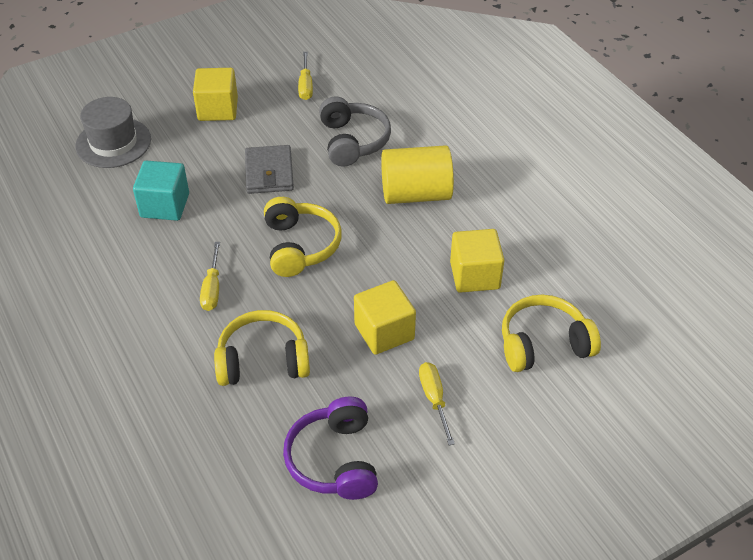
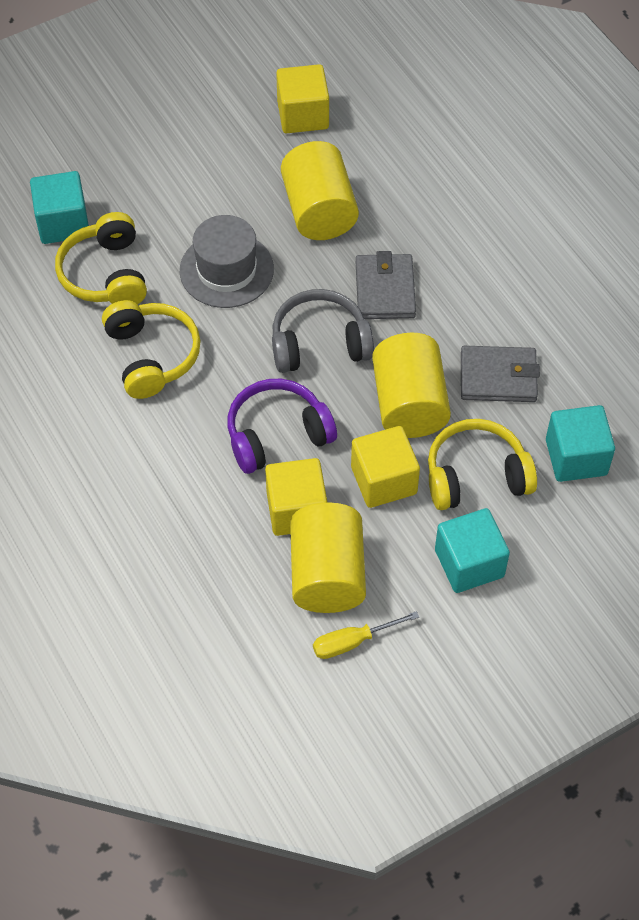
grey wallet: [245,145,294,194] = 1 -> [356,251,416,319] [461,346,540,402] = 2
turquoise cube: [133,161,189,221] = 1 -> [30,171,89,244] [435,508,510,593] [546,405,615,482] = 3
yellow cylinder: [381,145,454,204] = 1 -> [281,141,359,240] [290,503,366,613] [372,333,451,438] = 3
yellow screwdriver: [200,242,220,311] [298,52,313,100] [419,362,455,445] = 3 -> [313,611,419,659] = 1

